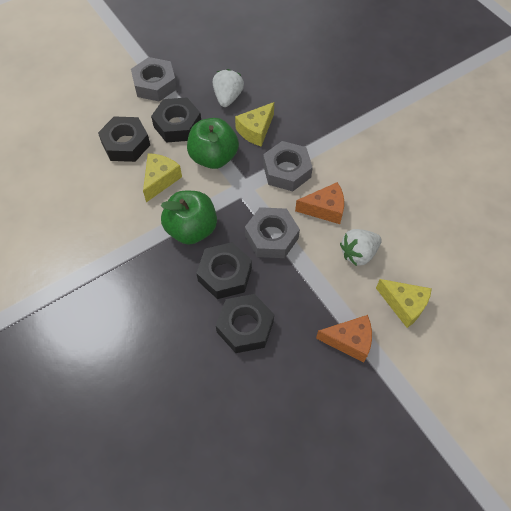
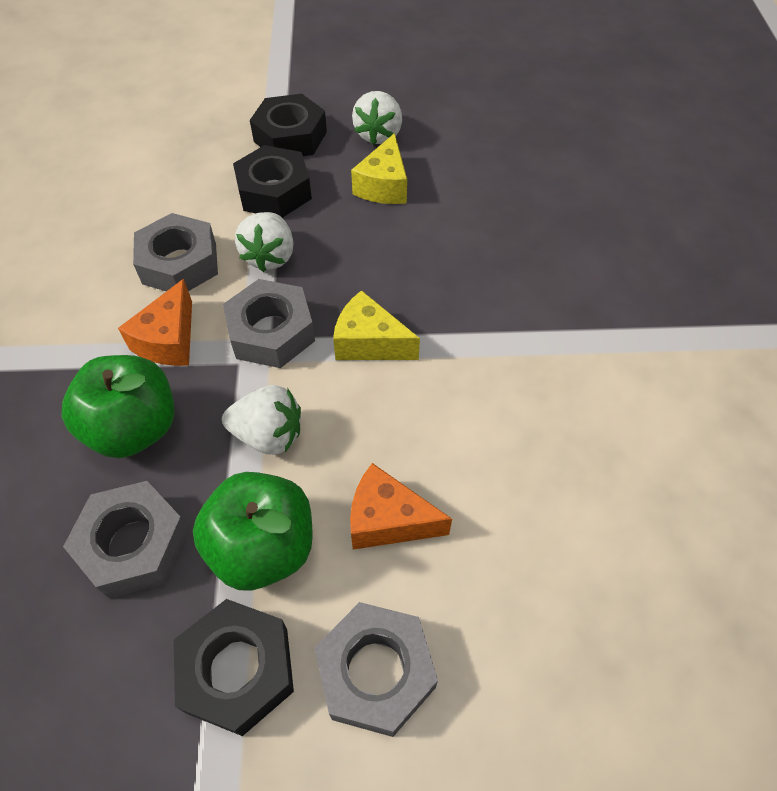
black nut: [98,116,150,162] [151,98,201,143] [196,242,252,299] [216,294,274,353] = 4 -> [174,599,294,736] [233,145,312,218] [250,94,327,156] = 3
grey nut: [131,57,177,102] [245,207,300,258] [263,141,313,191] = 3 -> [63,481,190,599] [133,213,218,291] [223,279,315,368] [315,602,438,737] = 4
white strawberry: [213,69,244,107] [340,229,382,266] = 2 -> [222,385,301,455] [235,212,293,272] [352,91,402,145] = 3
yellow cheese: [143,153,182,202] [235,102,274,146] [376,279,432,328] = 3 -> [333,290,420,360] [351,133,407,204] = 2

